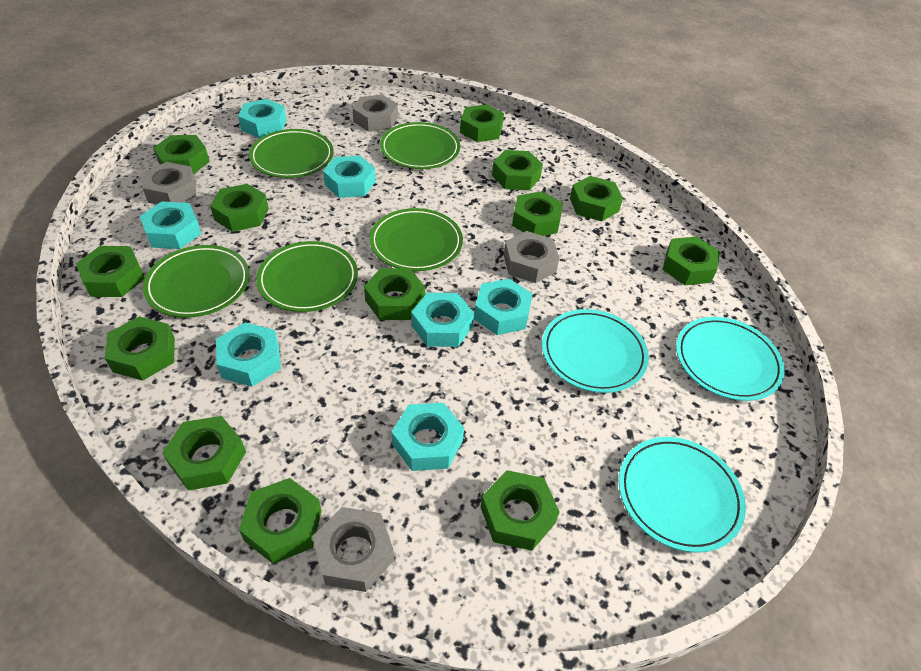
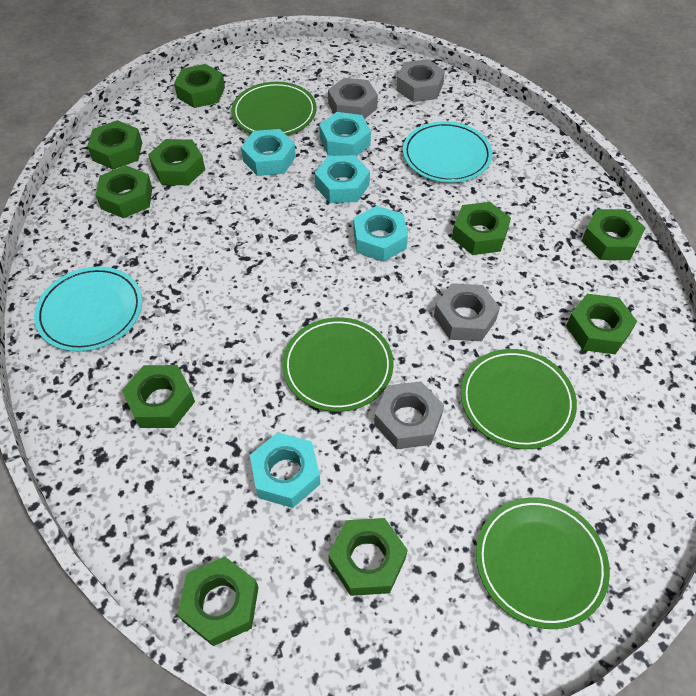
green nut: [76,246,145,297] [105,316,175,381] [153,135,210,175] [162,416,246,491] [210,184,269,232] [239,478,322,564] [364,268,425,320] [460,104,504,142] [481,470,560,551] [492,150,543,190] [512,191,563,236] [570,176,623,221] [663,236,720,285] = 13 -> [87,120,142,169] [96,165,152,218] [122,365,195,428] [148,139,205,185] [174,64,225,108] [177,556,259,646] [328,518,408,596] [452,202,511,255] [566,294,637,354] [582,209,646,260] = 10
green plate: [143,245,250,318] [249,129,334,178] [256,241,358,312] [369,208,463,271] [380,122,460,169] = 5 -> [232,82,317,135] [282,317,394,412] [461,349,577,449] [476,497,610,629] = 4
turquoise nut: [140,201,201,249] [216,322,281,387] [238,99,286,138] [323,156,376,198] [392,403,464,471] [411,293,474,347] [474,279,532,335] = 7 -> [241,129,296,176] [250,432,320,508] [315,155,370,203] [319,112,371,156] [353,206,408,262] = 5
turquoise plate: [542,309,649,393] [619,437,746,553] [676,317,785,401] = 3 -> [34,266,142,352] [403,121,492,183] = 2

